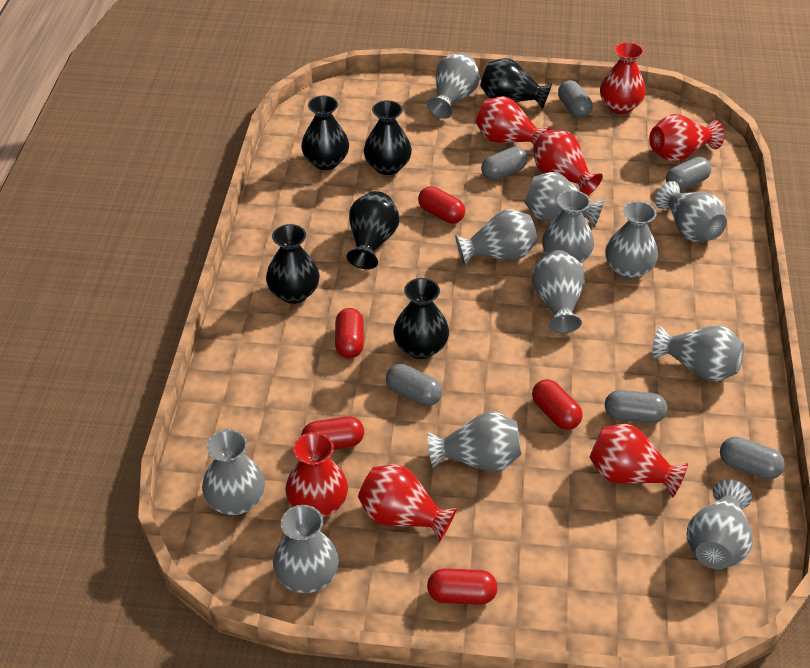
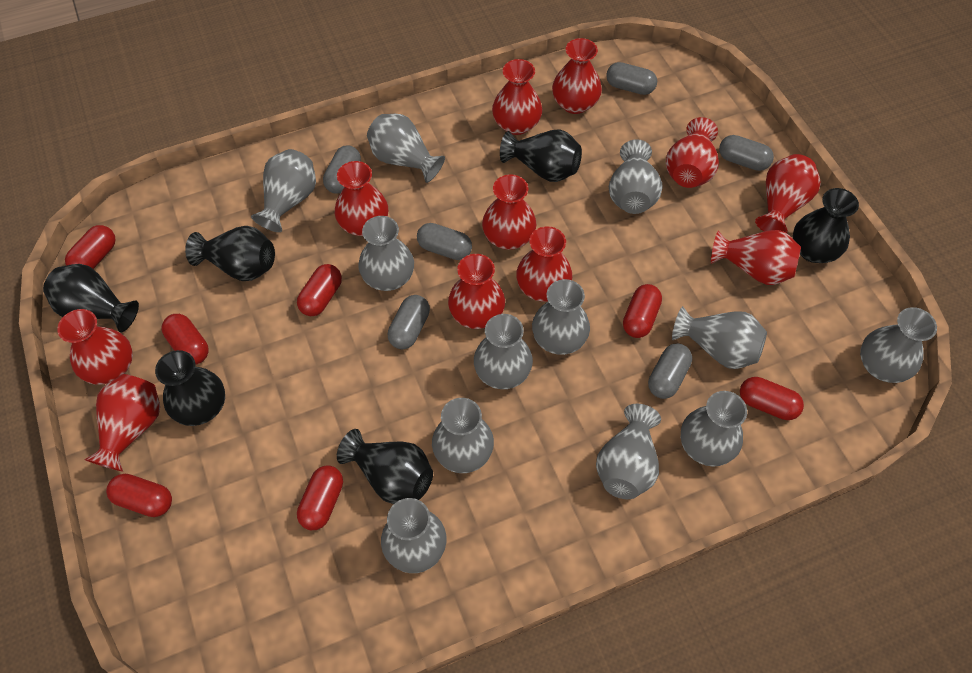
red capsule: [301,416,364,450] [335,308,364,359] [418,186,465,224] [427,568,498,605] [532,379,583,430] = 5 -> [65,225,116,269] [106,474,172,517] [162,314,209,365] [297,264,342,316] [297,466,343,530] [623,284,662,338] [740,377,804,420] = 7
red vase: [285,432,348,517] [358,464,457,543] [476,96,550,145] [533,130,603,196] [589,424,688,498] [600,42,646,114] [649,114,724,162] = 7 -> [57,309,133,385] [84,374,160,472] [335,161,388,236] [448,254,505,329] [482,174,537,250] [492,59,542,135] [516,226,572,302] [552,38,602,114] [666,117,719,188] [711,230,801,285] [755,154,821,233] = 11

